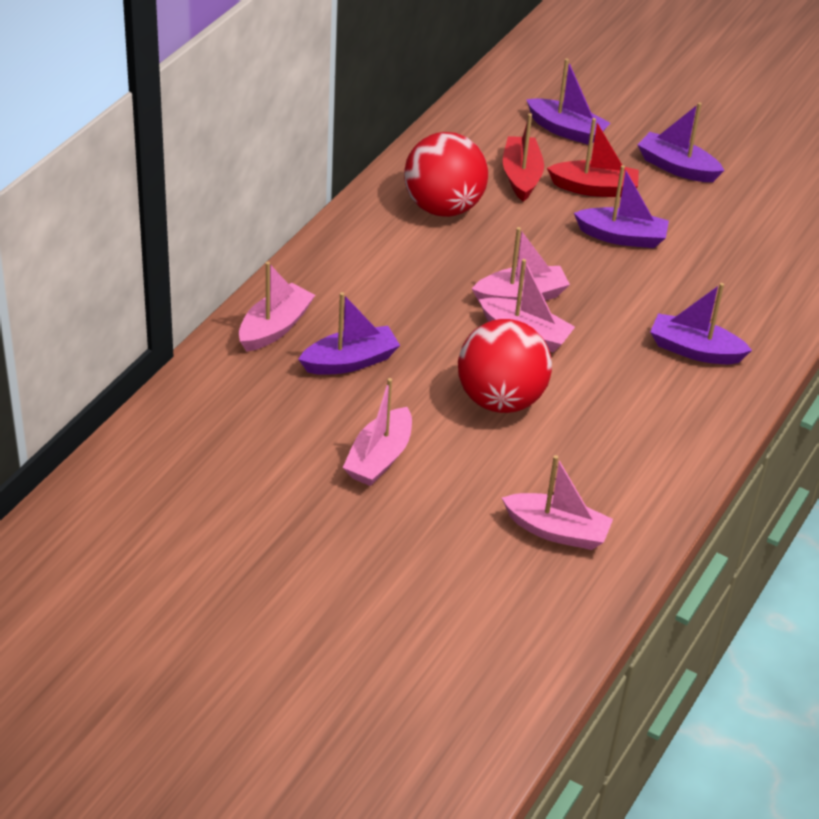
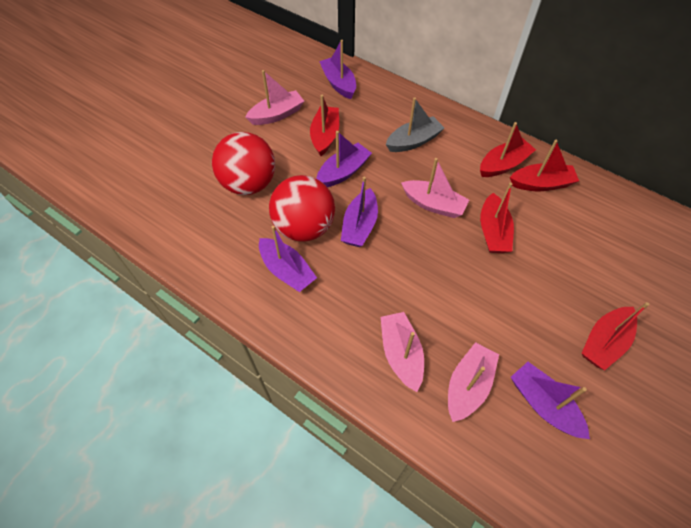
grey boat: none = 0 -> [386,97,444,152] = 1
pink boat: [239,262,315,352] [343,378,412,486] [472,227,570,303] [479,259,575,352] [502,455,613,550] = 5 -> [245,70,304,125] [380,312,424,392] [401,158,469,218] [448,342,499,422] = 4
red boat: [503,113,544,202] [547,118,639,197] = 2 -> [310,95,339,156] [480,122,536,177] [480,183,514,253] [510,140,579,191] [582,302,649,370] = 5

